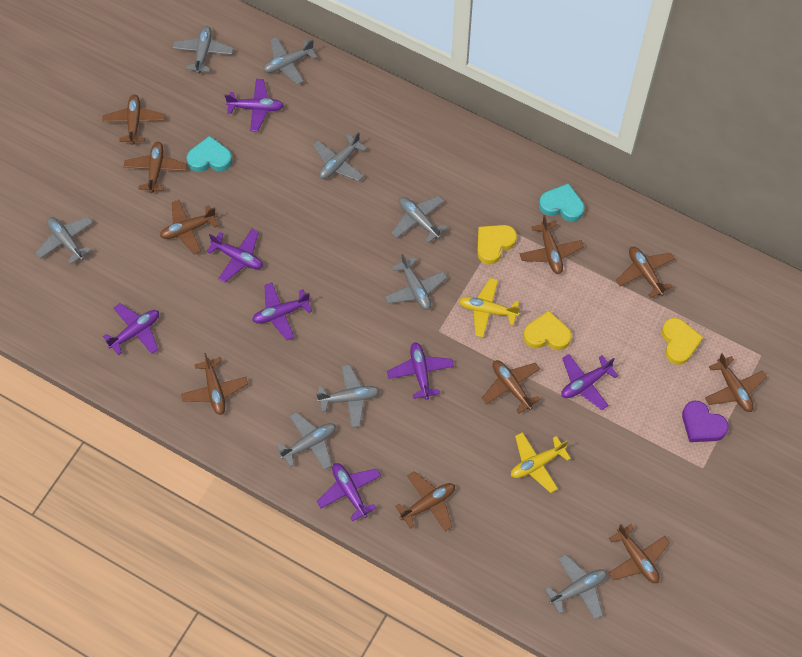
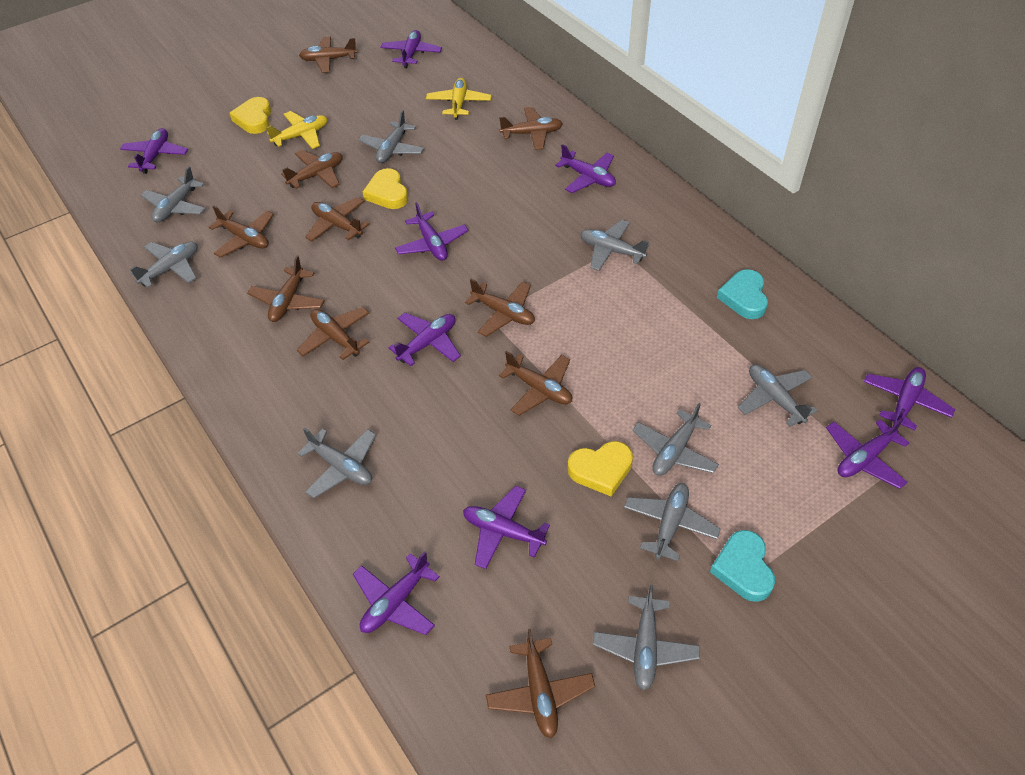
purple heart: [682,401,729,442] = 1 -> none = 0
purple plane: [103,303,159,355] [206,229,263,282] [225,79,284,132] [252,282,312,340] [317,463,381,522] [387,342,454,400] [561,354,618,410] = 7 -> [120,128,188,174] [353,551,440,635] [380,30,442,68] [388,313,461,366] [395,202,468,261] [463,486,550,569] [555,144,616,193] [826,418,909,489] [864,367,955,430] = 9

